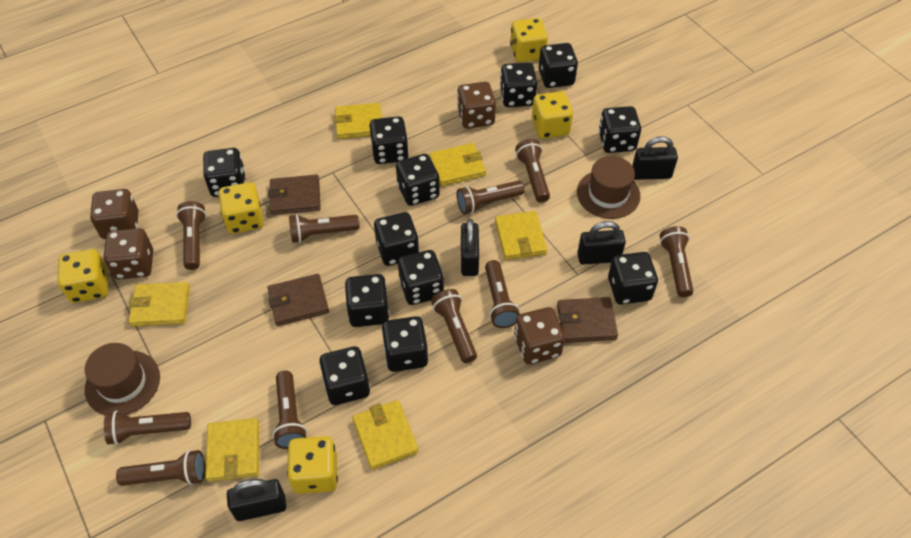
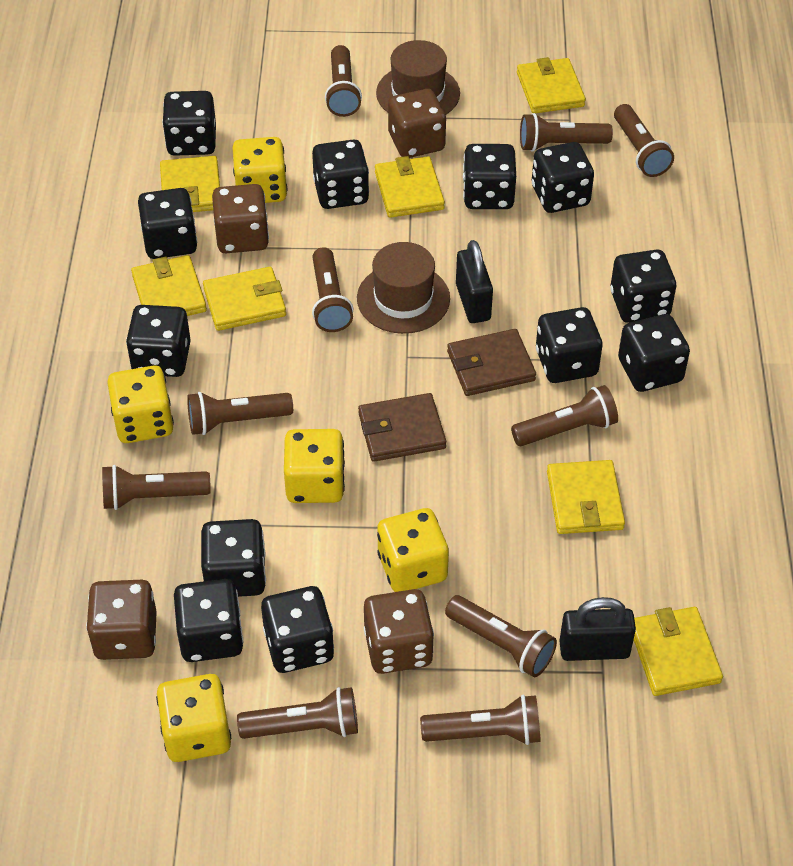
black padlock: [227,479,286,521] [461,219,479,276] [577,221,626,265] [632,136,678,180] = 4 -> [456,240,493,323] [559,597,636,661] = 2
brown wallet: [268,175,321,215] [268,274,329,326] [557,297,618,343] = 3 -> [358,393,446,462] [447,329,536,396] = 2
yellow wallet: [129,282,190,327] [205,418,259,482] [334,103,382,139] [353,400,419,470] [429,143,486,186] [495,211,547,260] = 6 -> [131,255,207,316] [160,156,220,212] [203,267,286,331] [375,156,445,218] [517,57,586,113] [547,460,625,534] [634,607,723,696] = 7

